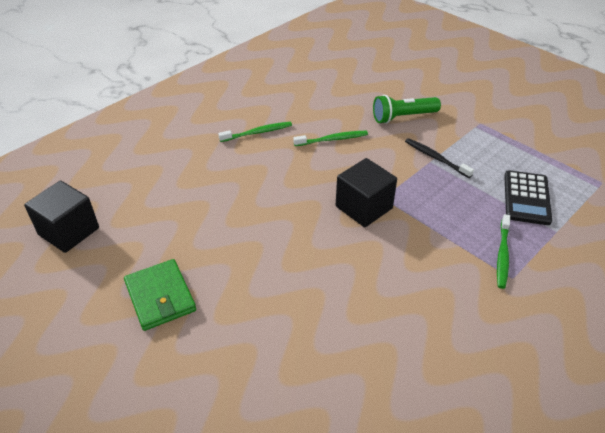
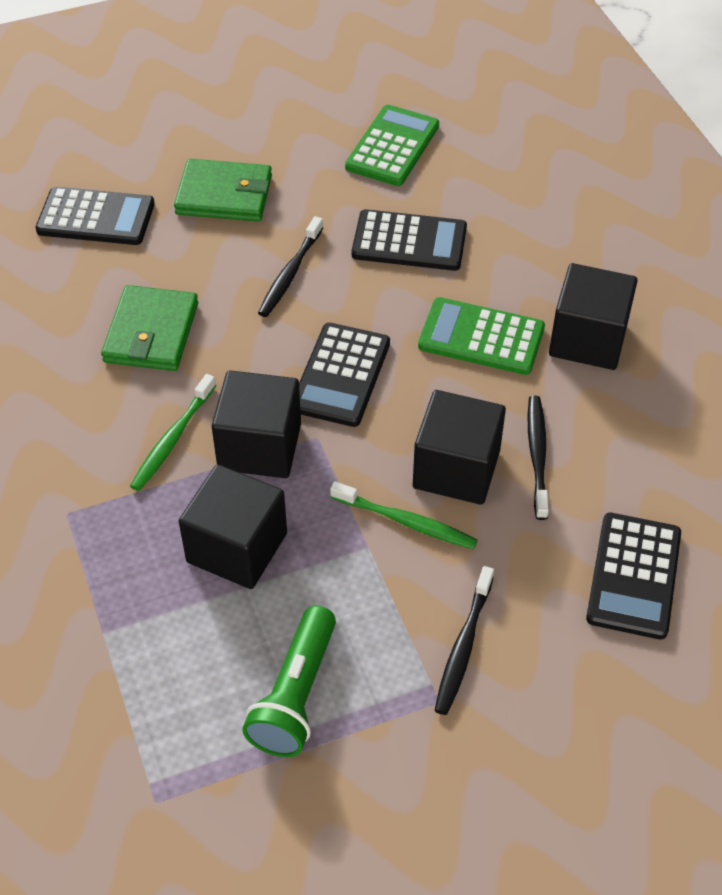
black calculator: [504,170,552,225] = 1 -> [35,187,155,245] [299,323,390,427] [352,209,467,271] [586,513,681,640] = 4
black cube: [24,181,99,253] [336,158,397,227] = 2 -> [179,464,287,589] [212,370,301,478] [413,390,506,505] [549,263,638,370] = 4
black toothbrush: [405,138,474,178] = 1 -> [258,216,323,317] [434,566,494,715] [528,396,549,520] = 3
green calculator: none = 0 -> [345,105,439,186] [418,297,545,375] = 2
green toothbrush: [218,122,292,142] [293,131,368,146] [497,214,510,289] = 3 -> [130,374,216,491] [330,481,478,550] = 2
green wallet: [124,259,196,331] = 1 -> [101,285,198,371] [174,159,272,222] = 2

